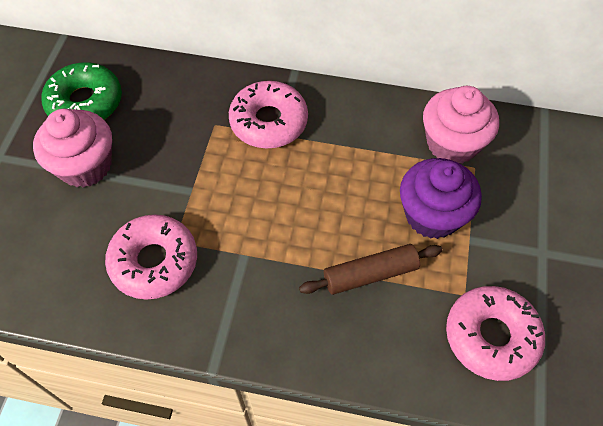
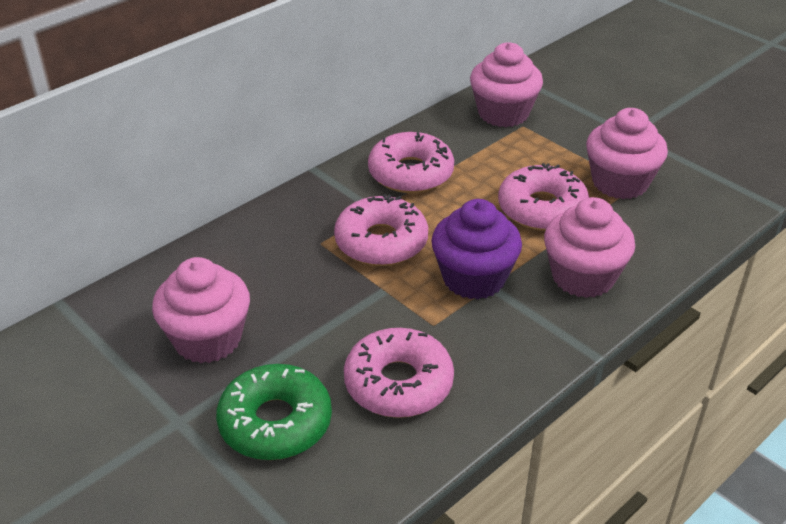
brown rolling pin: [299,244,442,295] = 1 -> none = 0
pink cupcake: [33,109,112,188] [423,86,499,164] = 2 -> [152,257,250,363] [470,42,543,127] [544,197,635,298] [586,108,668,199] = 4
pink donut: [105,214,197,300] [229,81,308,148] [446,286,545,381] = 3 -> [334,194,428,266] [344,328,454,418] [368,132,454,193] [498,163,589,231] = 4

